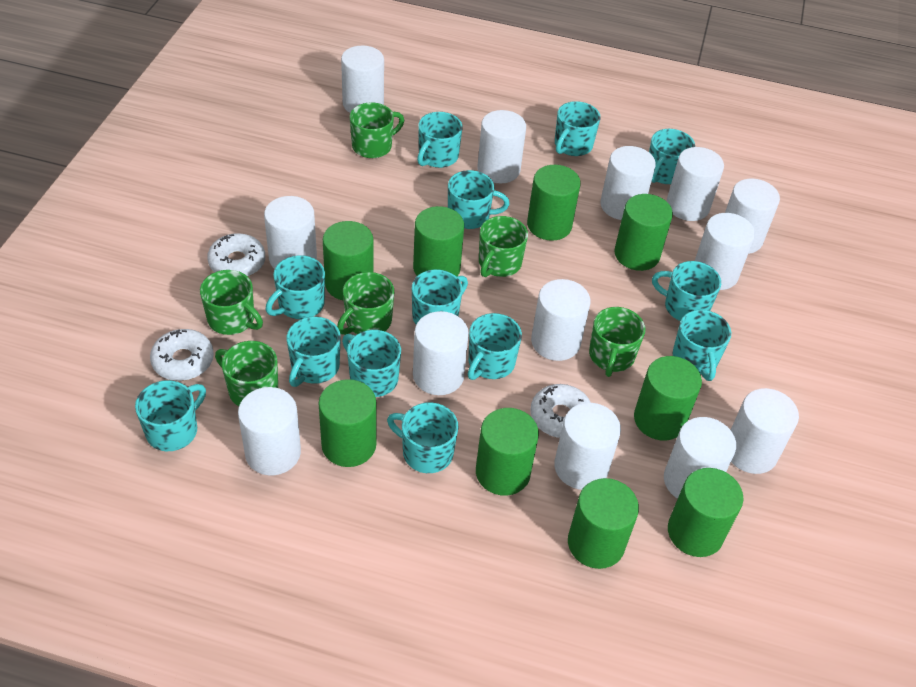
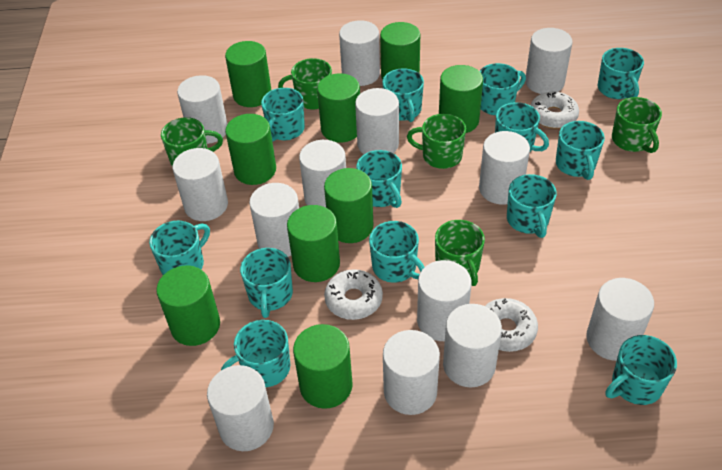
green mug: [200,270,263,335] [215,341,278,406] [337,272,394,335] [350,102,404,158] [479,216,528,277] [589,307,645,377] = 6 -> [161,117,223,167] [278,58,332,109] [407,114,466,169] [435,220,485,286] [612,97,662,153] = 5

